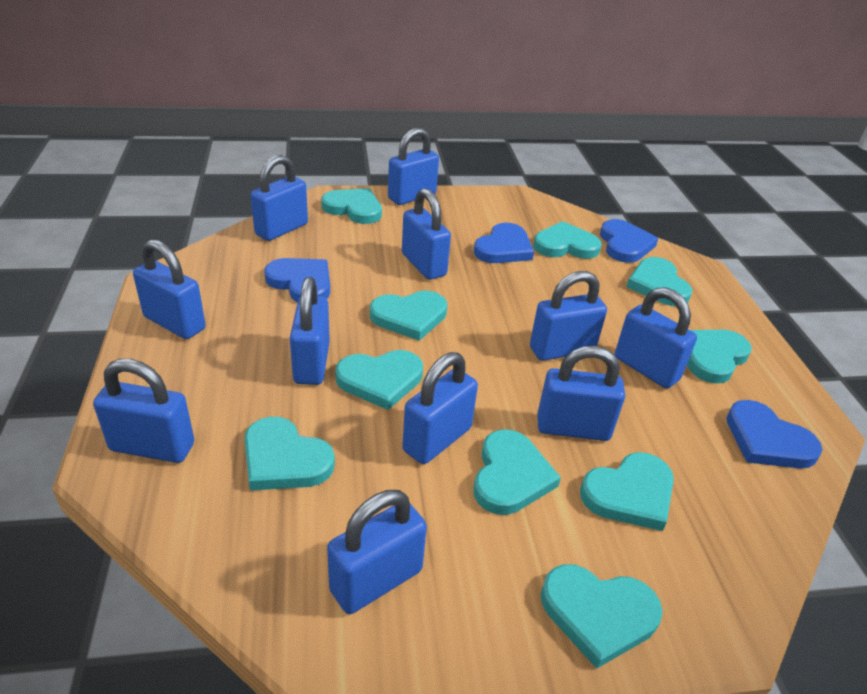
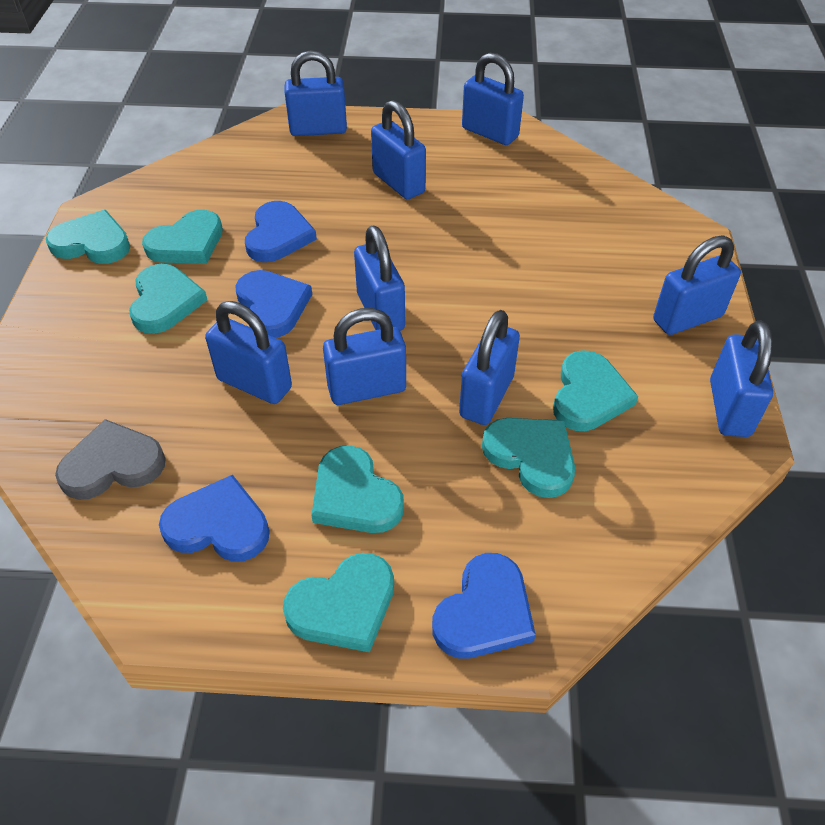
blue padlock: [93,359,194,463] [133,239,206,339] [250,155,308,241] [290,277,330,385] [327,490,427,614] [388,128,439,205] [402,188,451,280] [402,352,478,464] [530,271,607,361] [537,346,625,441] [615,287,697,388] = 11 -> [205,301,292,404] [285,50,347,136] [323,308,406,405] [354,226,405,331] [371,100,426,199] [459,310,520,425] [462,53,524,145] [653,236,741,335] [710,320,773,437] = 9
grey heart: none = 0 -> [55,419,166,500] = 1
turquoise heart: [244,417,335,491] [322,188,382,224] [335,350,423,410] [370,291,447,341] [473,429,561,515] [533,221,601,259] [541,564,663,669] [580,452,674,531] [626,257,693,306] [687,330,752,384] = 10 -> [46,210,130,264] [129,264,207,334] [142,210,223,264] [283,553,394,652] [311,445,404,533] [482,418,575,498] [553,350,638,431] = 7

